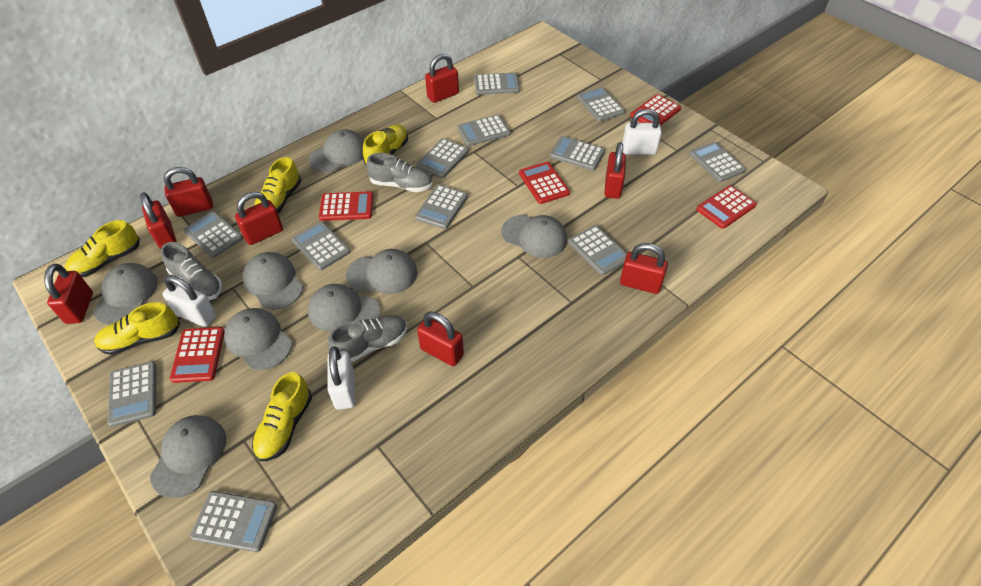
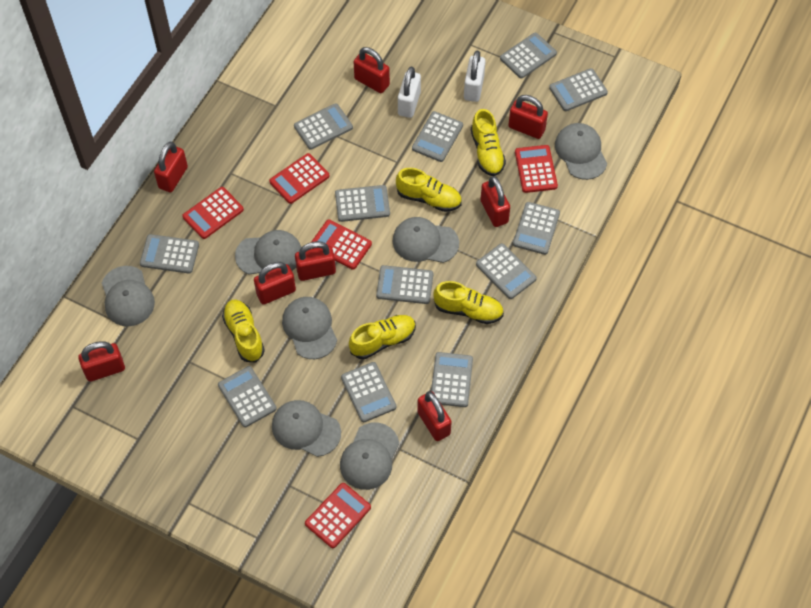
grey cap: [93,263,158,325] [150,415,226,498] [224,308,292,371] [243,252,303,310] [308,284,381,332] [309,130,364,173] [346,249,418,294] [501,214,567,258] = 8 -> [102,266,155,326] [235,230,301,275] [272,400,341,457] [282,297,337,359] [340,423,399,490] [393,217,459,263] [555,123,607,180] = 7
grey shoe: [161,242,222,300] [328,315,407,362] [366,153,432,192] = 3 -> none = 0
white padlock: [162,275,217,327] [328,346,355,410] [622,109,662,155] = 3 -> [398,67,421,118] [464,51,486,102] = 2

